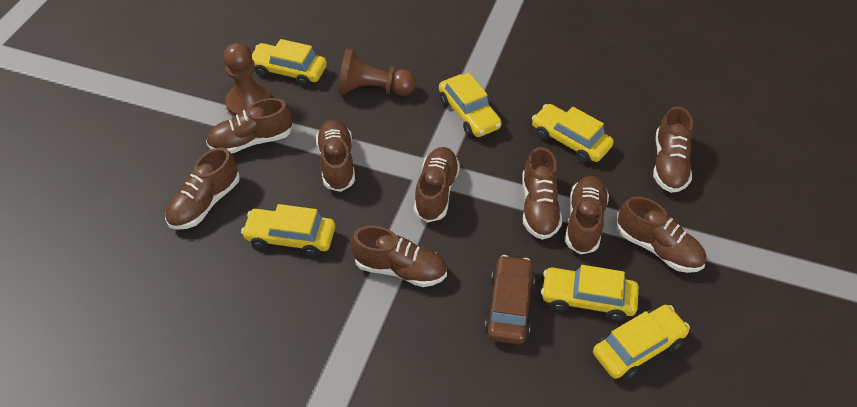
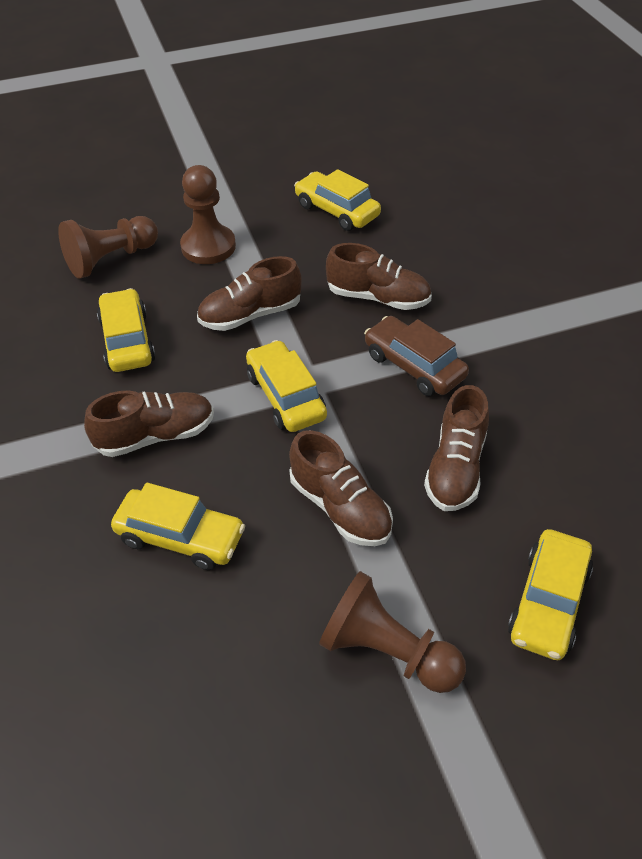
brown pawn: [223,43,271,117] [338,48,416,96] = 2 -> [58,216,158,279] [180,165,236,264] [319,571,466,693] = 3
brown shoe: [165,147,240,230] [206,98,293,154] [316,120,355,192] [351,225,447,287] [414,147,460,223] [522,147,562,240] [565,176,609,255] [618,196,706,273] [653,106,693,193] = 9 -> [84,390,214,457] [197,256,302,331] [289,430,393,546] [326,243,432,310] [424,385,489,511] = 5
yellow car: [241,204,335,257] [252,39,327,87] [439,73,502,137] [532,104,614,163] [541,265,639,321] [593,305,690,380] = 6 -> [97,288,155,372] [111,483,245,570] [246,340,327,432] [294,169,381,231] [508,529,593,660] = 5

